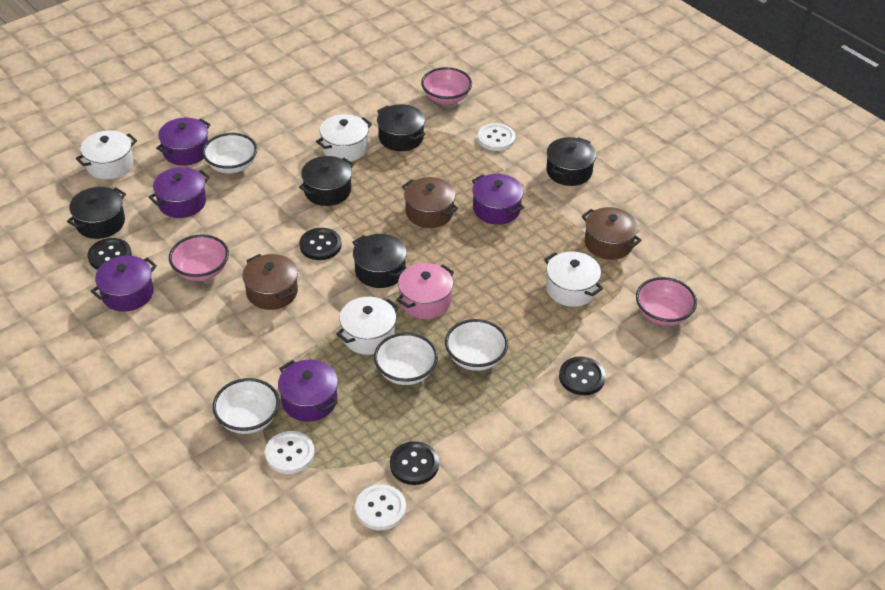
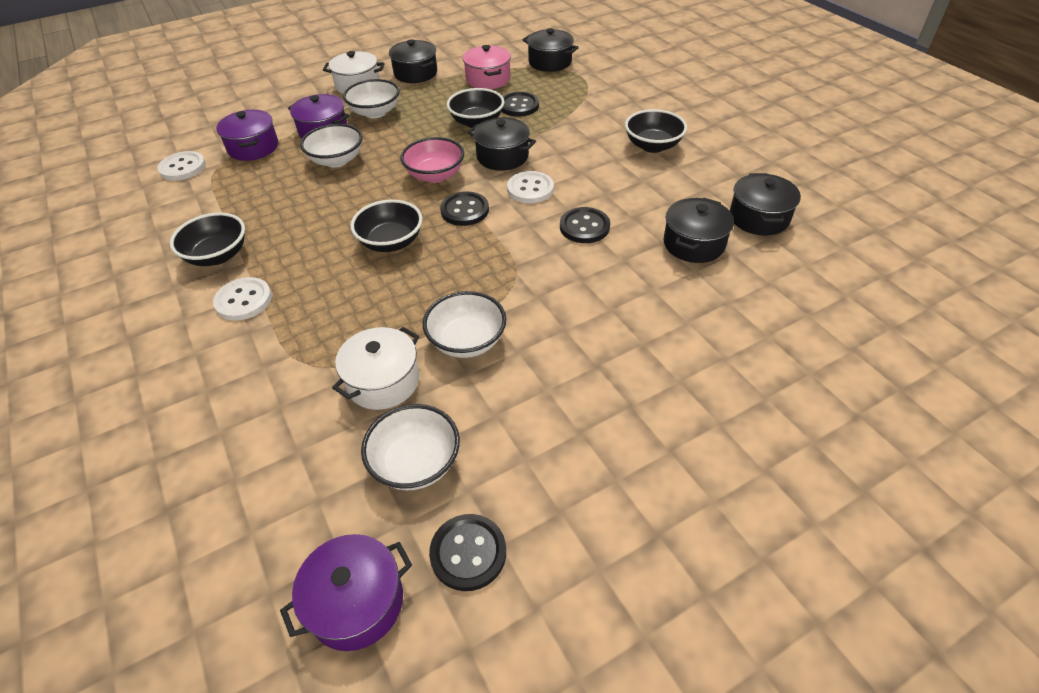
black bowl: none = 0 -> [170,212,245,266] [350,199,423,252] [447,88,504,128] [625,109,687,153] = 4
brown pot: [242,254,298,310] [402,177,458,228] [582,207,642,260] = 3 -> none = 0
pink bowl: [169,235,229,281] [421,67,472,104] [636,277,697,326] = 3 -> [400,137,464,183] = 1
purple pot: [91,256,157,312] [148,167,210,218] [156,118,211,166] [278,360,338,422] [472,174,524,225] = 5 -> [216,110,278,161] [280,534,412,651] [288,94,349,139] = 3
white pot: [76,131,137,179] [316,114,372,161] [336,297,399,355] [544,251,603,307] = 4 -> [323,51,385,94] [332,327,419,410] = 2

